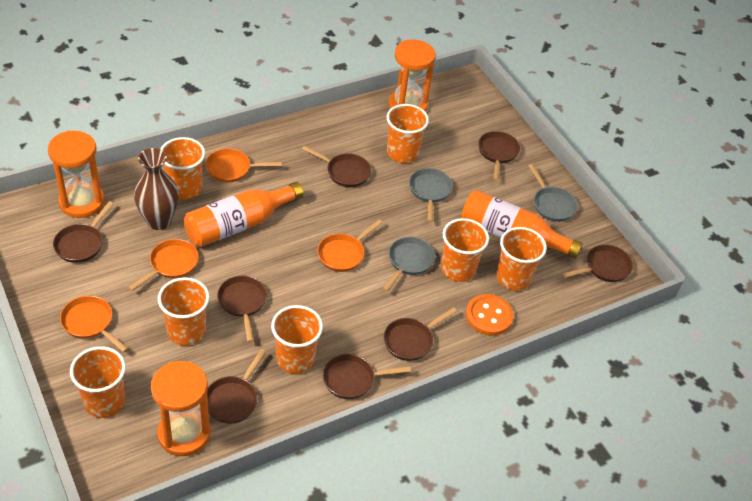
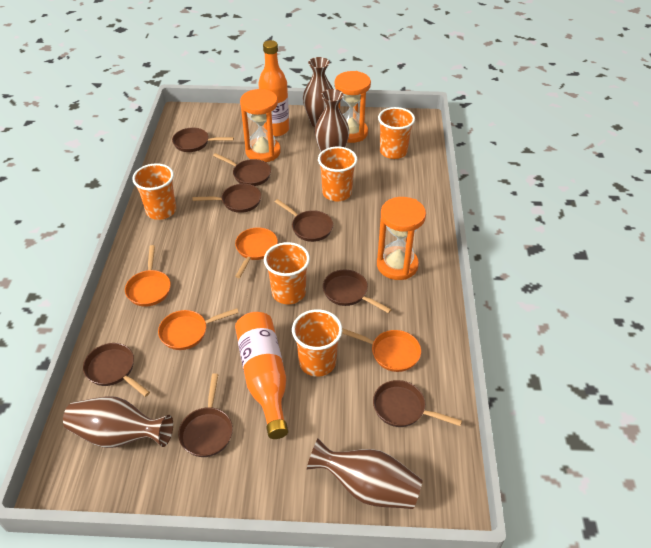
brown vase: [134,148,179,230] = 1 -> [63,396,173,448] [303,57,333,127] [307,438,423,509] [315,89,349,152] = 4
grey pan: [383,237,435,292] [409,168,453,222] [528,164,578,222] = 3 -> none = 0
orange button: [466,294,514,336] = 1 -> none = 0
orange cup: [70,346,126,418] [158,277,210,346] [161,137,205,199] [271,305,323,374] [386,104,429,163] [441,218,489,282] [496,227,547,290] = 7 -> [132,163,176,220] [264,242,310,304] [292,309,342,377] [318,147,357,201] [378,107,415,159] = 5

